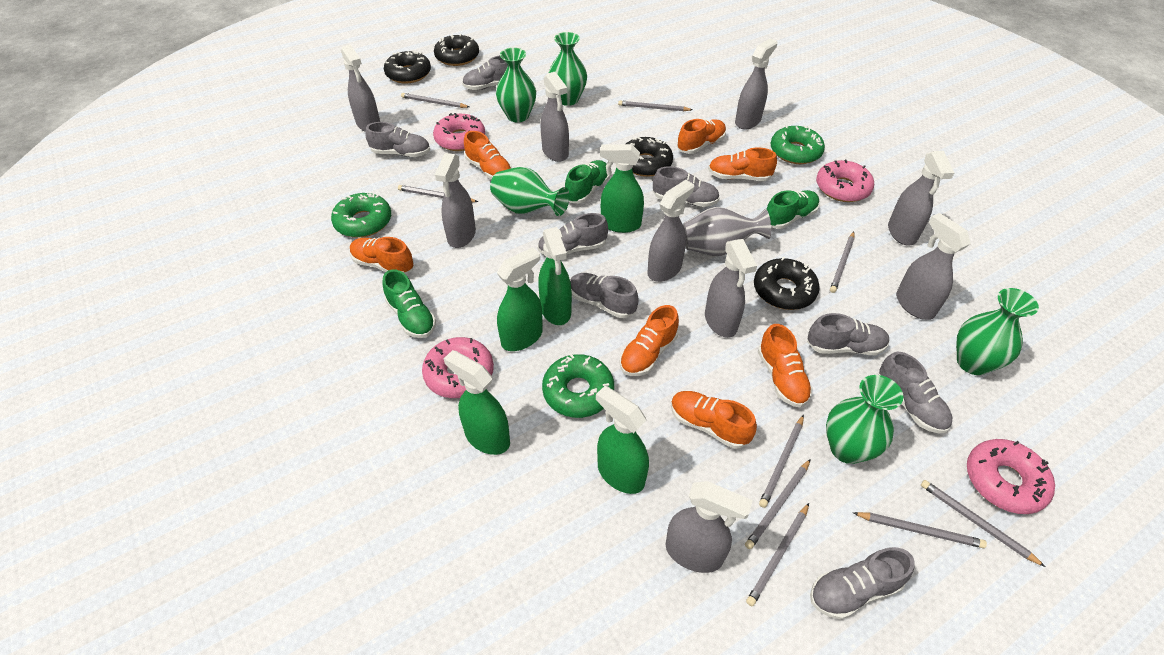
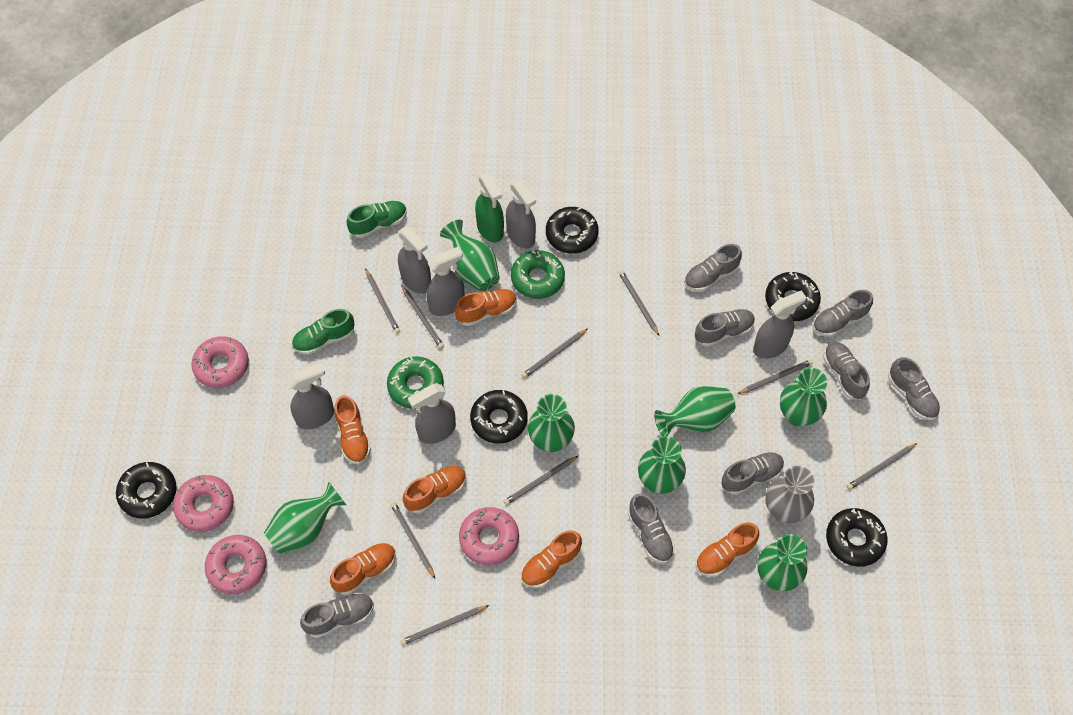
black donut: [384,51,431,84] [434,34,479,66] [626,137,673,177] [754,257,820,310] = 4 -> [116,462,177,518] [470,390,528,444] [546,207,599,254] [765,271,821,321] [826,508,888,567] = 5
green donut: [331,193,391,238] [542,353,614,418] [770,125,825,164] = 3 -> [387,356,444,409] [511,250,565,299] = 2
green shoe: [382,269,436,338] [565,160,610,204] [767,190,819,229] = 3 -> [292,309,354,355] [346,201,407,238] = 2
green spray bottle: [444,350,510,455] [497,247,543,351] [538,227,572,325] [596,386,649,494] [600,144,644,233] = 5 -> [475,172,504,242] = 1
green vase: [490,167,570,216] [496,48,536,122] [549,32,587,106] [826,375,903,464] [956,288,1039,375] = 5 -> [264,482,346,554] [440,220,500,292] [528,394,575,452] [638,436,686,494] [654,386,735,436] [757,534,808,591] [780,368,827,427] = 7
grey spray bottle: [341,44,380,132] [435,153,476,248] [540,72,569,162] [647,180,694,282] [666,481,753,573] [705,239,757,338] [735,39,778,130] [888,151,954,245] [896,213,971,320] = 9 -> [287,363,334,429] [398,226,431,294] [408,384,456,444] [427,246,464,316] [506,179,536,249] [753,290,806,359] = 6
orange shoe: [350,237,414,274] [464,131,512,180] [620,305,679,376] [671,391,757,449] [677,119,726,154] [708,148,777,181] [758,324,813,408] = 7 -> [330,543,396,595] [334,395,371,464] [403,466,466,513] [455,289,517,326] [521,530,582,588] [696,523,759,577] = 6

